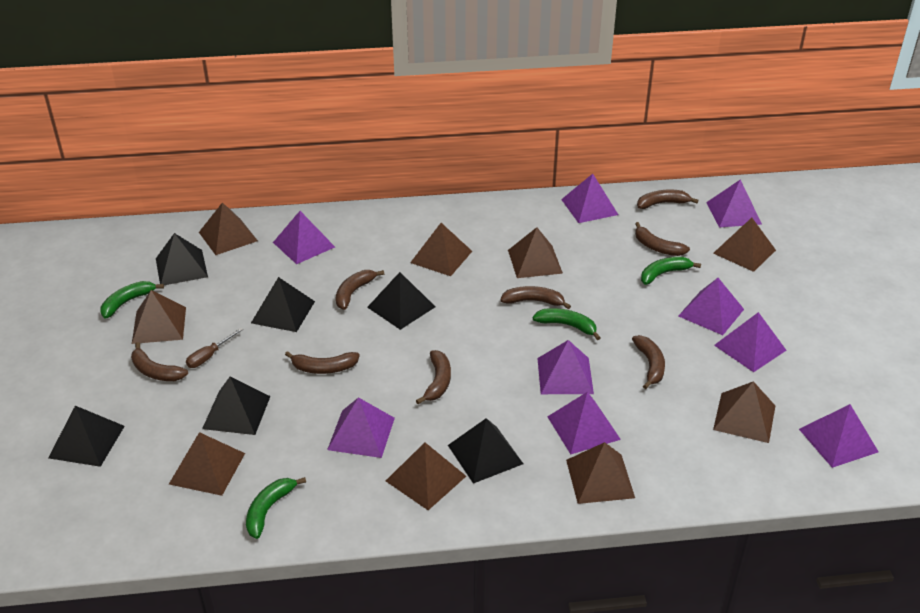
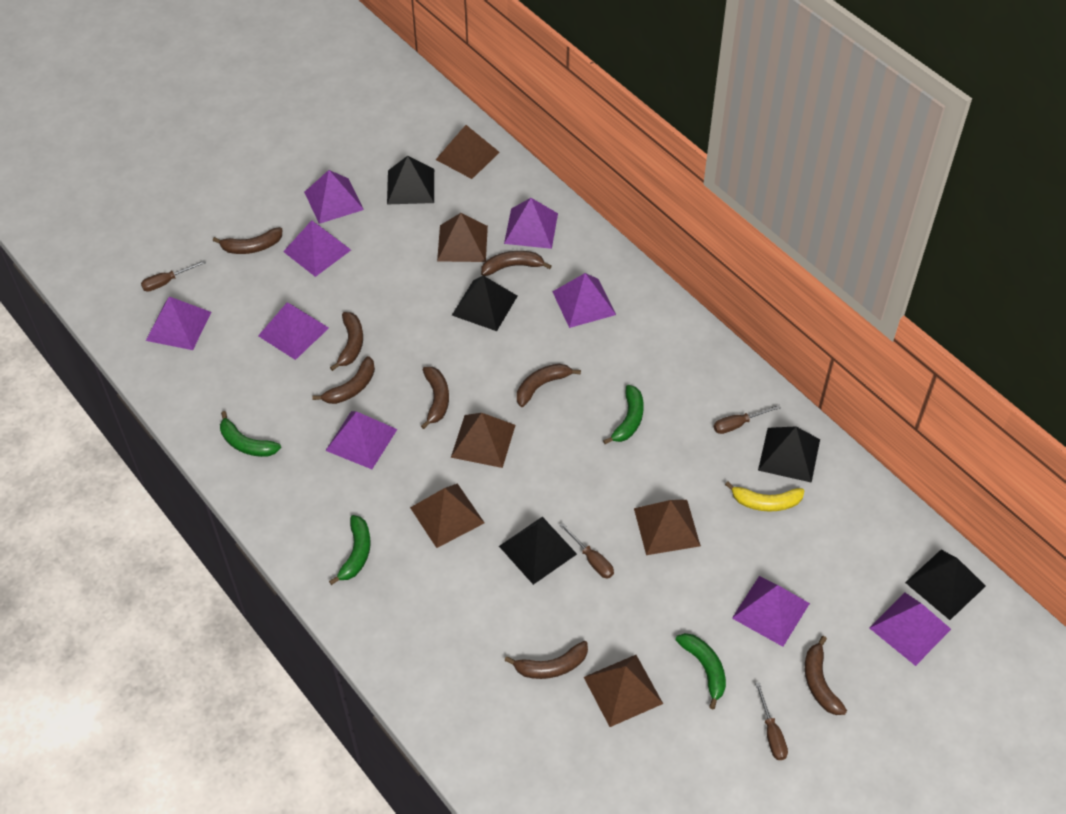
black pyramid: [48,406,125,467] [156,233,208,285] [202,376,271,435] [251,277,315,332] [367,272,435,330] [448,418,523,484] = 6 -> [387,156,434,204] [452,276,518,331] [499,517,577,585] [758,427,820,483] [905,550,986,620] = 5
brown pyramid: [132,290,186,344] [169,432,245,496] [199,202,258,255] [386,442,466,510] [410,223,472,276] [508,227,563,278] [566,442,635,504] [713,218,776,272] [713,381,775,443] = 9 -> [410,483,484,548] [436,125,500,179] [437,213,488,262] [451,413,515,468] [584,655,663,727] [634,500,701,555] = 6
brown screwdriver: [186,328,243,368] = 1 -> [141,260,206,292] [560,523,614,579] [714,405,781,434] [755,682,788,760] = 4
yellow banana: none = 0 -> [725,481,805,512] = 1

